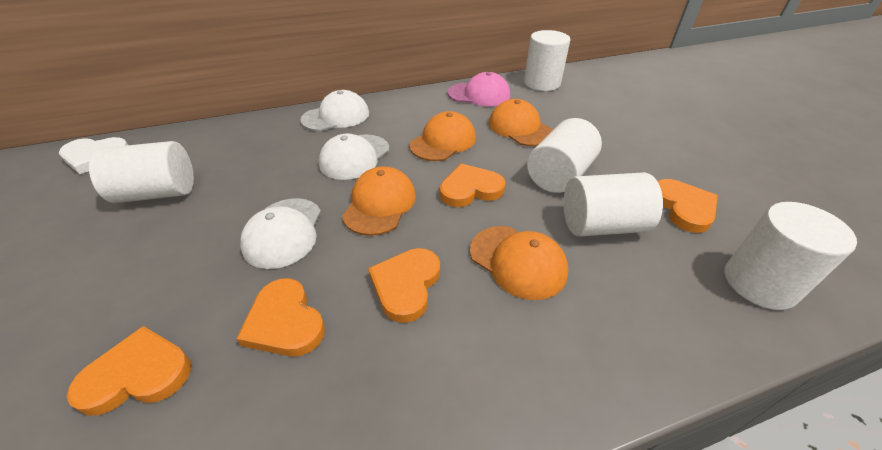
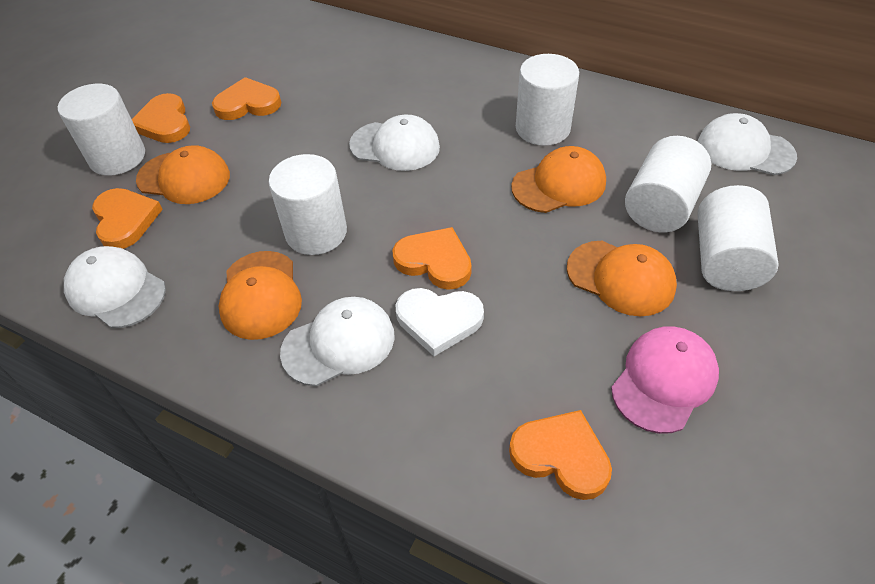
white cap: [240,198,321,269] [301,90,369,131] [319,133,389,180] = 3 -> [64,246,166,328] [280,297,395,386] [349,115,440,171] [698,113,797,175] = 4

